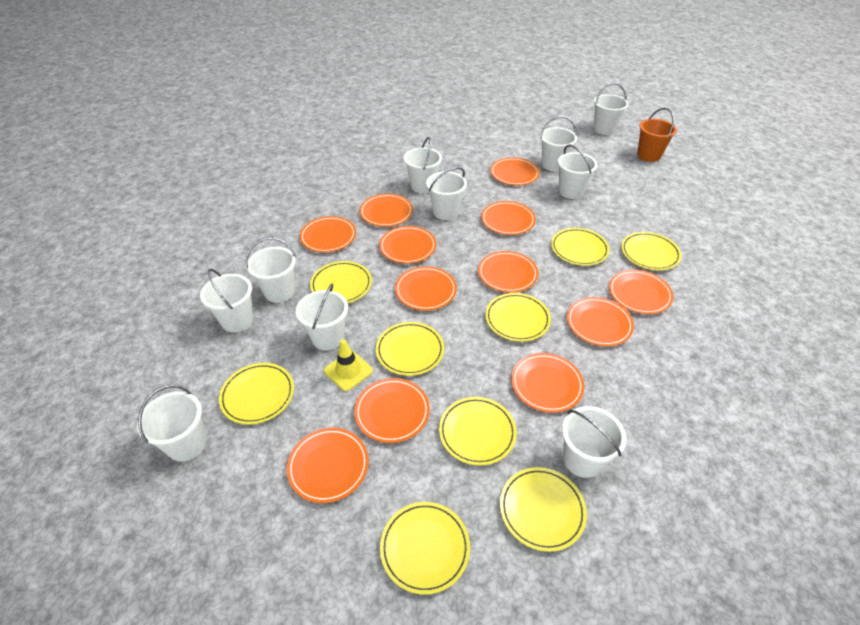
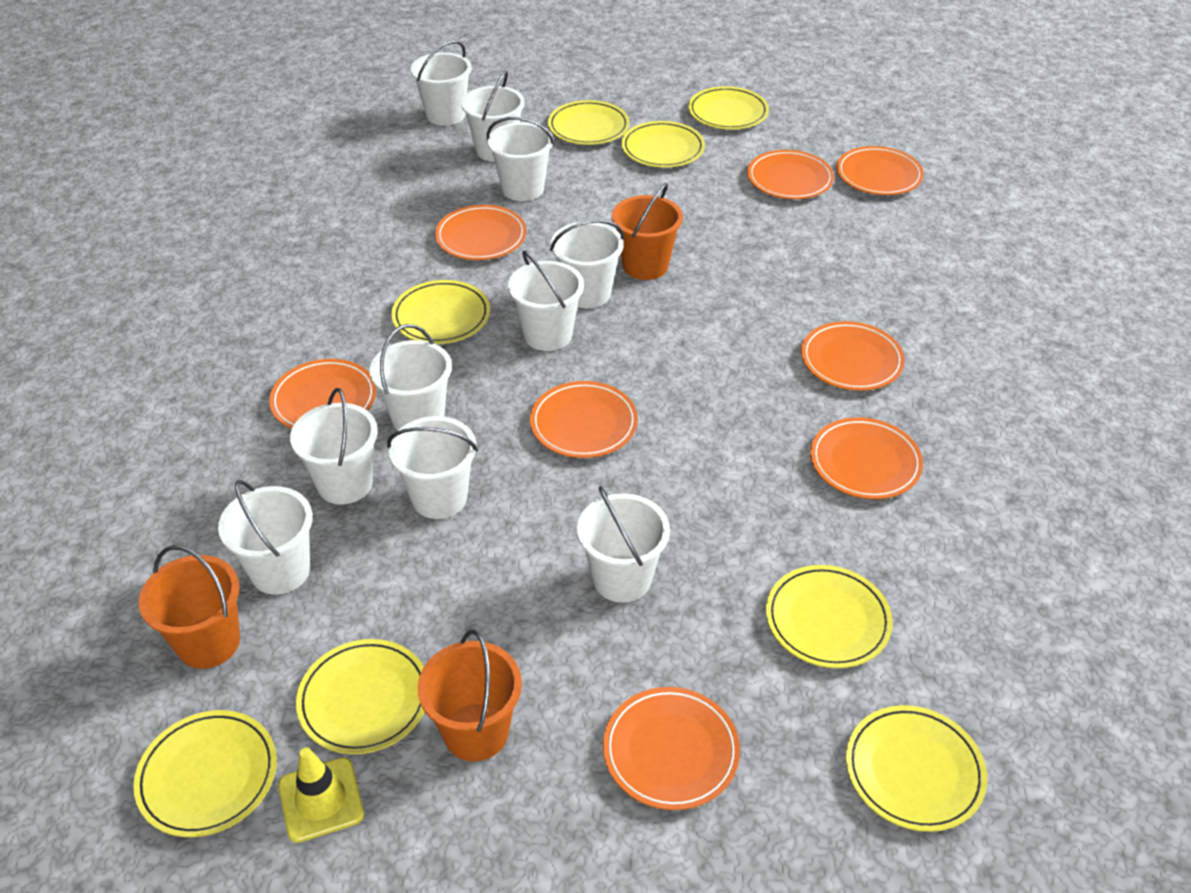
orange bucket: [637,108,677,162] = 1 -> [139,545,240,669] [418,630,522,761] [612,183,683,280] = 3
orange plate: [287,428,369,503] [300,216,356,253] [354,378,430,443] [359,194,413,227] [379,226,436,264] [395,266,457,311] [478,251,538,293] [481,201,536,235] [490,157,540,186] [511,353,584,413] [567,297,634,346] [609,270,674,314] = 12 -> [269,359,376,429] [435,205,527,260] [530,381,638,458] [603,687,740,810] [747,150,834,199] [801,321,905,391] [810,417,923,499] [837,146,924,195] = 8
yellow plate: [219,363,294,425] [310,261,372,303] [376,322,444,376] [380,502,470,595] [439,397,517,466] [485,293,551,342] [500,467,587,552] [551,228,610,266] [621,232,682,270] = 9 -> [133,710,277,837] [296,639,424,754] [391,280,490,344] [548,100,630,145] [621,121,705,168] [688,86,769,130] [766,565,893,668] [846,705,987,832] = 8

